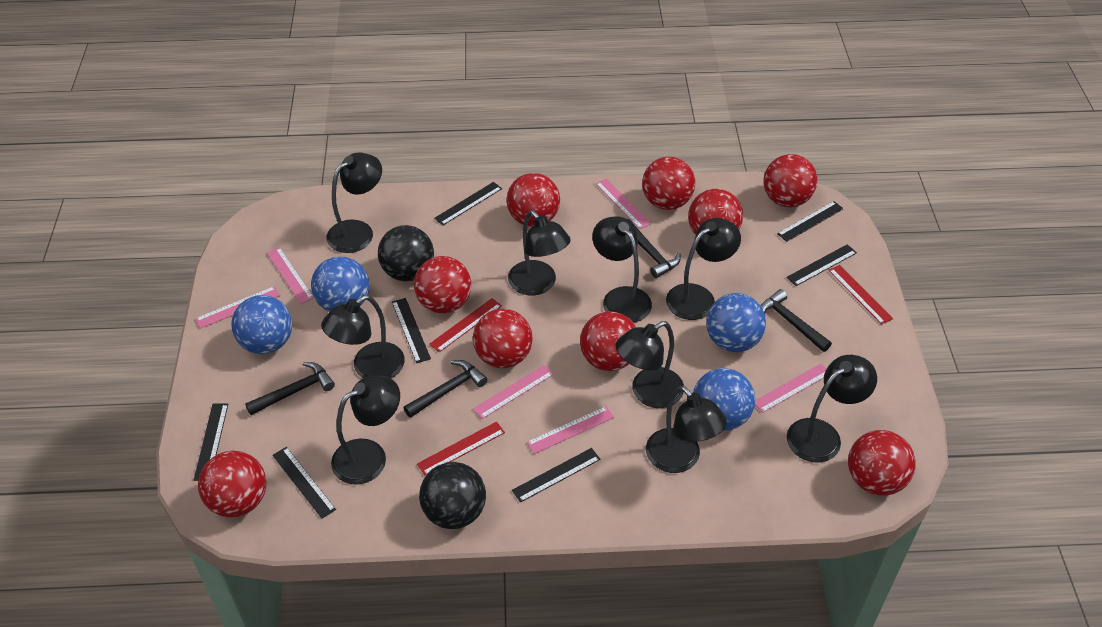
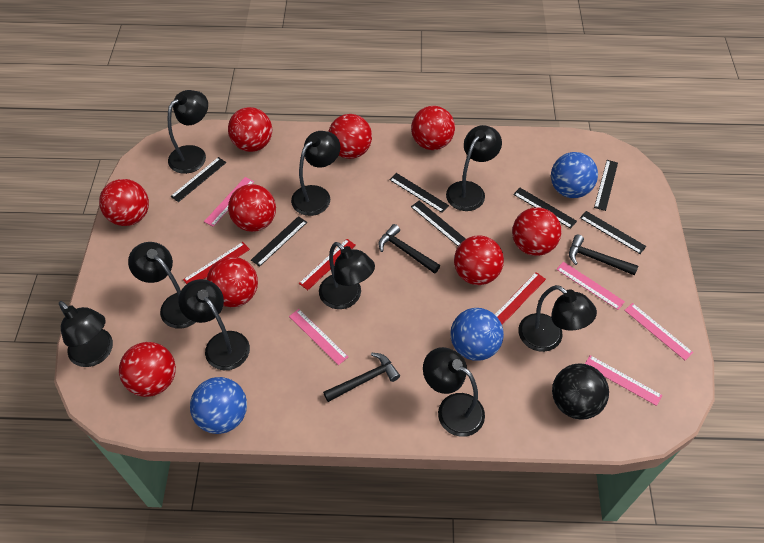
black ball: [378,225,434,281] [419,462,486,529] = 2 -> [552,363,609,420] = 1
black hammer: [245,362,335,415] [404,360,487,418] [627,219,681,278] [760,289,832,352] = 4 -> [323,353,400,402] [379,224,440,274] [569,235,638,276] = 3
blue ball: [231,295,292,354] [311,257,369,312] [693,368,755,431] [706,293,766,352] = 4 -> [190,377,247,434] [450,308,504,361] [551,152,598,198] = 3
pink ruler: [195,286,280,329] [267,247,314,304] [473,365,554,419] [527,406,614,454] [596,178,651,229] [755,364,826,413] = 6 -> [204,177,254,227] [289,309,348,365] [556,262,625,310] [585,355,662,406] [624,303,693,360] = 5

